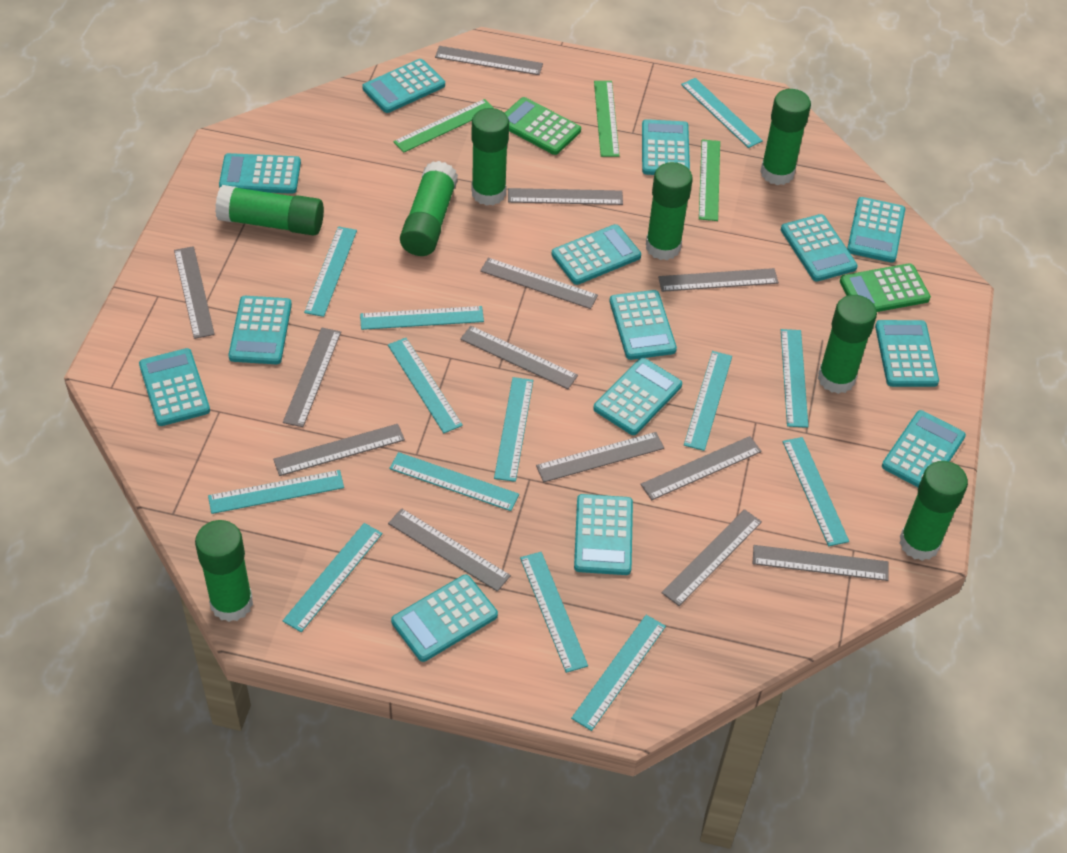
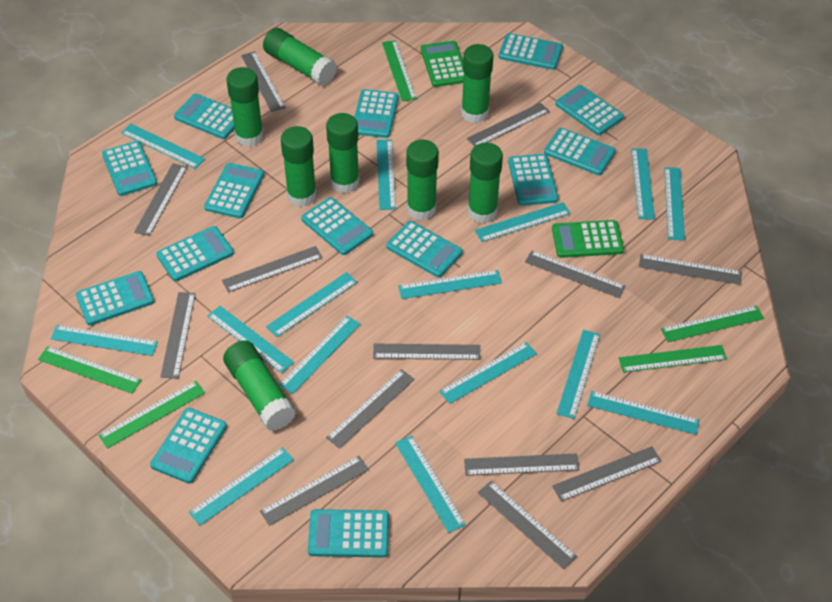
green ruler: [393,99,494,153] [594,81,619,157] [699,139,720,221] = 3 -> [38,346,141,394] [98,381,205,449] [382,40,417,102] [619,345,727,373] [661,305,764,342] = 5
turquoise ruler: [208,470,344,514] [283,523,382,632] [304,226,357,317] [360,306,484,330] [388,338,463,433] [389,452,519,511] [494,377,533,482] [520,552,588,673] [571,615,666,731] [681,78,763,148] [684,351,732,451] [781,329,808,428] [783,437,849,546] = 13 -> [51,325,158,356] [121,124,205,169] [189,447,294,526] [208,306,294,373] [266,272,357,337] [279,316,361,394] [376,139,396,210] [395,435,466,533] [398,270,502,299] [439,342,537,404] [475,202,571,242] [557,330,600,419] [587,391,700,435] [631,148,655,220] [664,167,685,241] = 15

